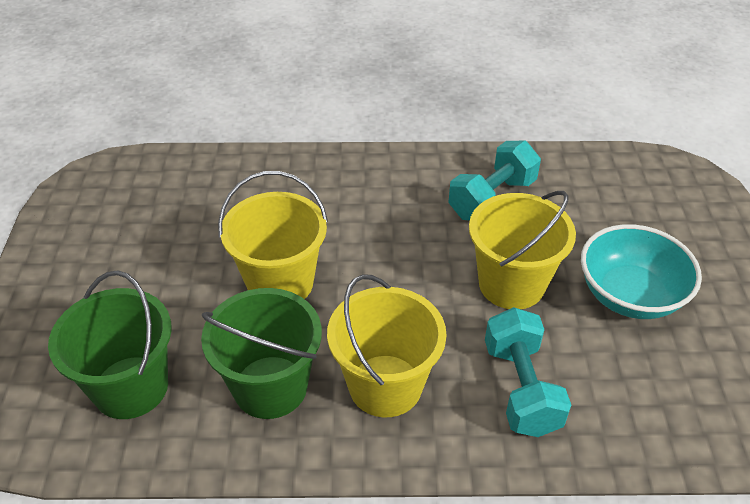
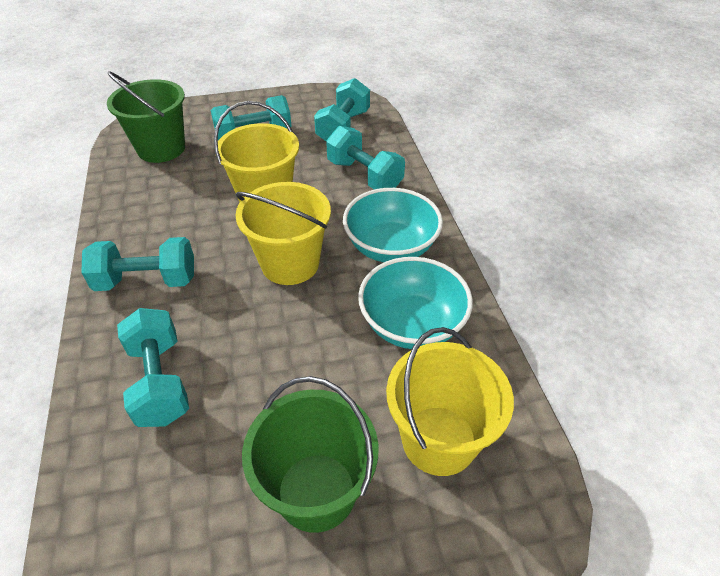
turquoise bowl: [581,224,702,319] = 1 -> [343,188,443,262] [358,257,473,349] = 2
turquoise dumbbell: [448,141,541,221] [485,307,571,437] = 2 -> [81,237,194,291] [117,308,189,427] [211,95,292,140] [314,78,370,141] [326,126,405,190] = 5

